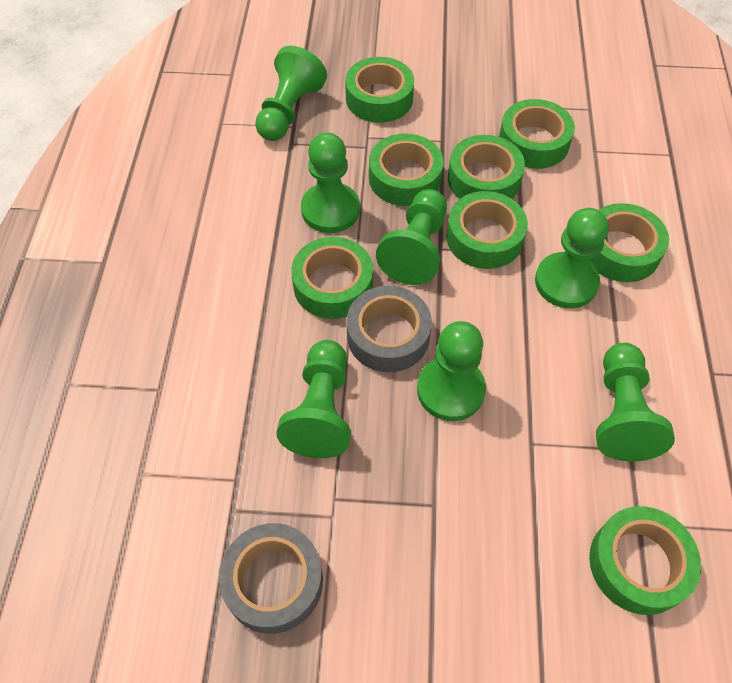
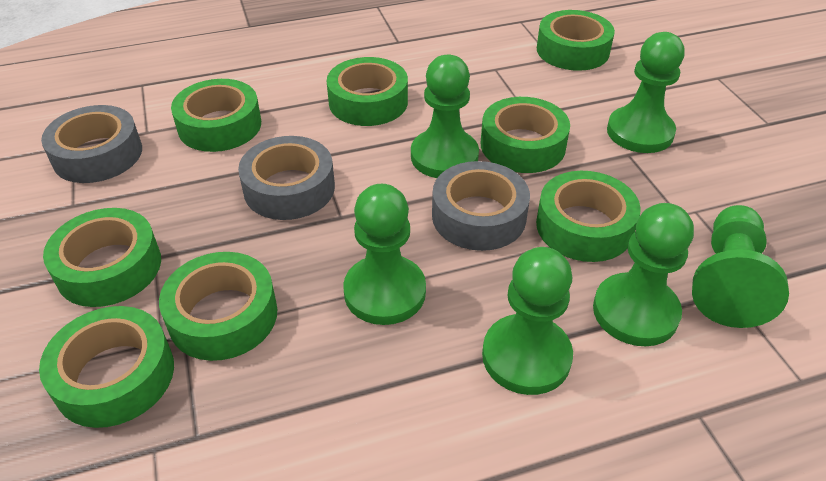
green pawn: [255,46,327,141] [276,340,351,458] [301,132,360,233] [376,189,447,285] [417,321,486,421] [535,208,609,309] [596,343,675,461] = 7 -> [343,184,426,325] [411,54,479,178] [482,247,573,395] [593,203,694,346] [607,32,685,153] [692,205,789,328] = 6
grey tape: [219,523,323,634] [346,286,432,372] = 2 -> [41,105,142,183] [238,136,335,220] [432,161,530,251] = 3

